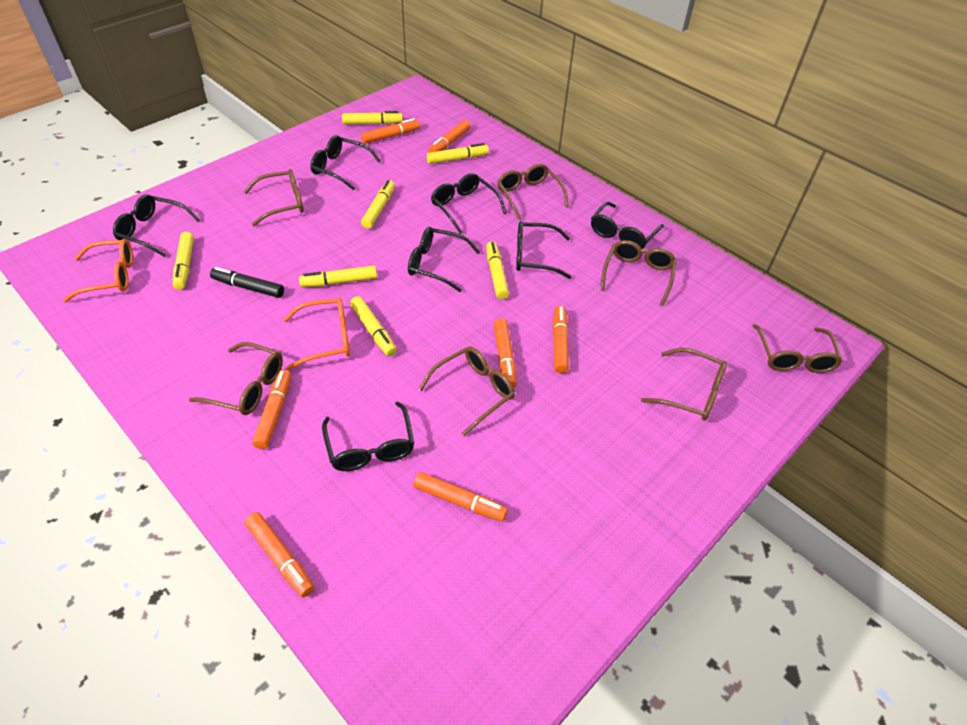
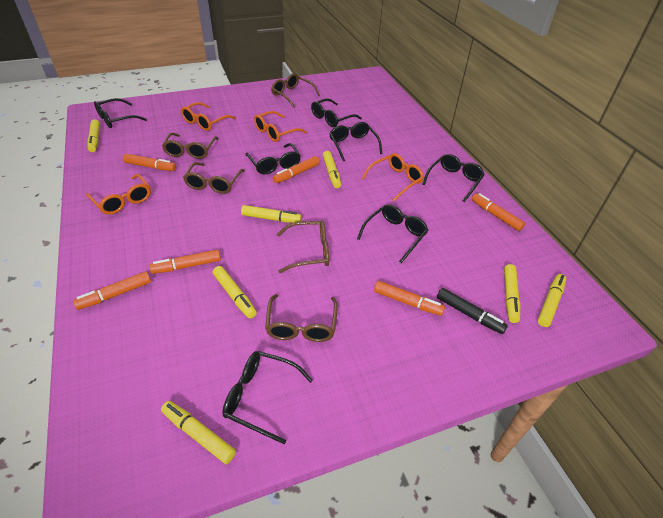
brown glasses: [189,342,283,415] [244,169,304,226] [419,346,515,436] [497,164,569,220] [600,240,677,306] [641,348,727,421] [753,324,843,373] = 7 -> [162,133,218,159] [183,162,245,194] [265,294,338,342] [271,73,320,108] [276,221,329,273] = 5
orange glasses: [63,239,133,302] [283,298,350,370] = 2 -> [86,174,151,214] [181,102,236,131] [254,111,307,142] [361,153,424,201] = 4
orange marker: [245,512,314,597] [252,370,291,449] [361,118,420,144] [413,472,508,521] [428,120,470,153] [494,318,517,388] [553,306,569,373] = 7 -> [73,271,151,310] [123,154,176,171] [149,249,221,274] [273,156,320,183] [374,281,445,316] [472,193,525,231] = 6

